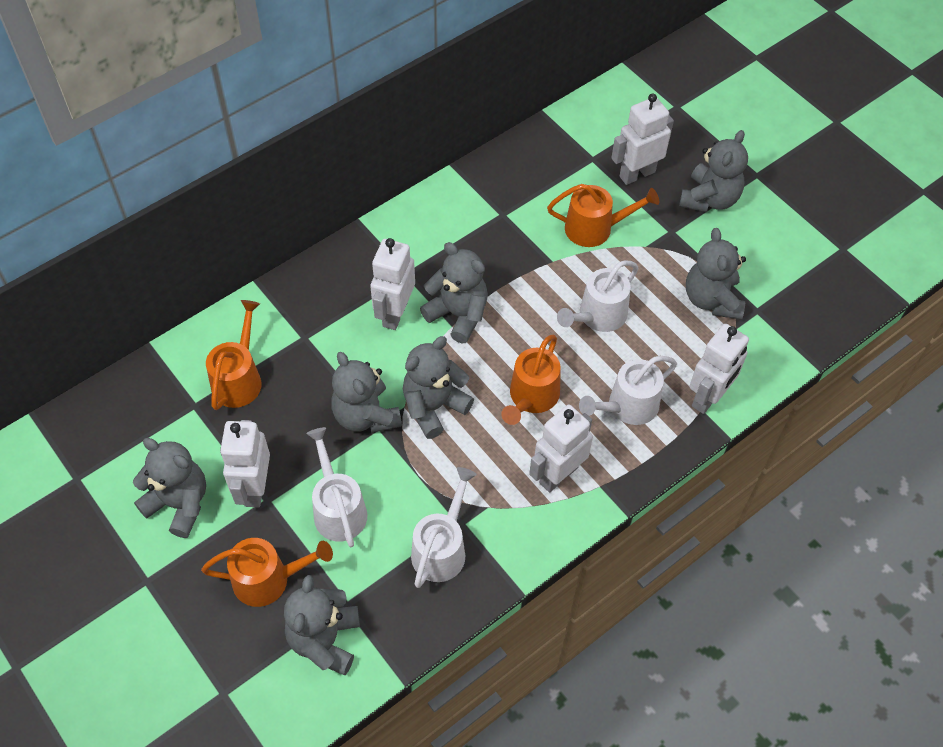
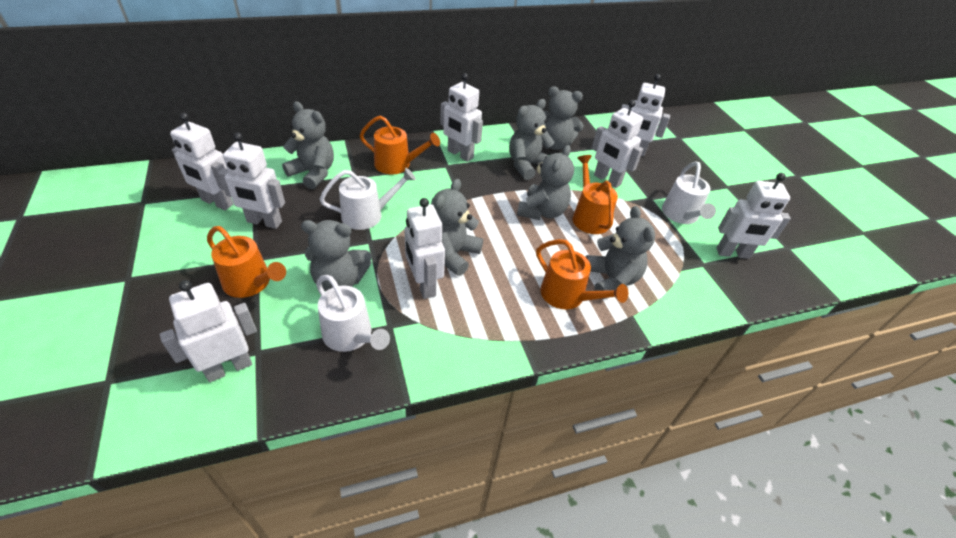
white robot: [220,420,270,507] [370,238,415,330] [529,405,593,492] [611,93,674,185] [689,324,749,414] = 5 -> [160,280,257,382] [170,113,233,210] [218,133,285,229] [404,198,445,299] [440,73,483,162] [592,100,643,188] [621,74,670,156] [717,173,791,259] = 8
white watering can: [306,427,367,547] [411,467,477,588] [557,260,639,332] [579,356,677,425] = 4 -> [316,275,390,352] [320,168,416,230] [662,161,716,224] = 3

